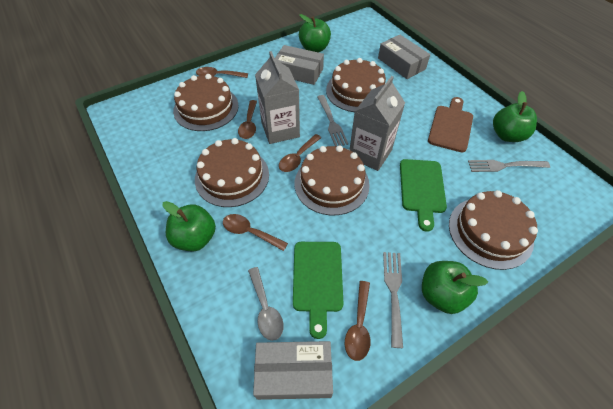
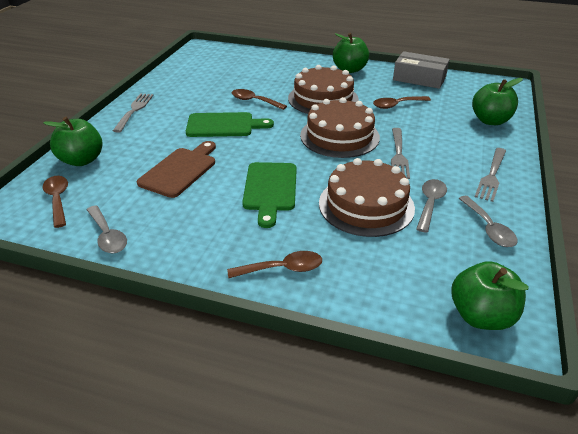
brown cake: [173,74,239,131] [195,138,269,207] [295,145,370,215] [326,58,386,112] [449,190,538,270] = 5 -> [288,65,359,114] [300,97,380,158] [319,158,415,237] = 3
brown spoon: [196,67,248,78] [223,214,288,251] [238,100,257,139] [279,134,322,172] [345,281,370,361] = 5 -> [43,176,68,228] [227,251,322,278] [232,89,287,110] [373,96,431,109] = 4
grey box: [253,341,333,400] [275,45,324,85] [378,35,430,79] = 3 -> [393,51,450,89] = 1
grey carton: [255,51,300,144] [349,76,405,171] = 2 -> none = 0
grey spoon: [248,267,284,341] = 1 -> [87,205,127,253] [416,179,447,233] [459,196,518,247] = 3

